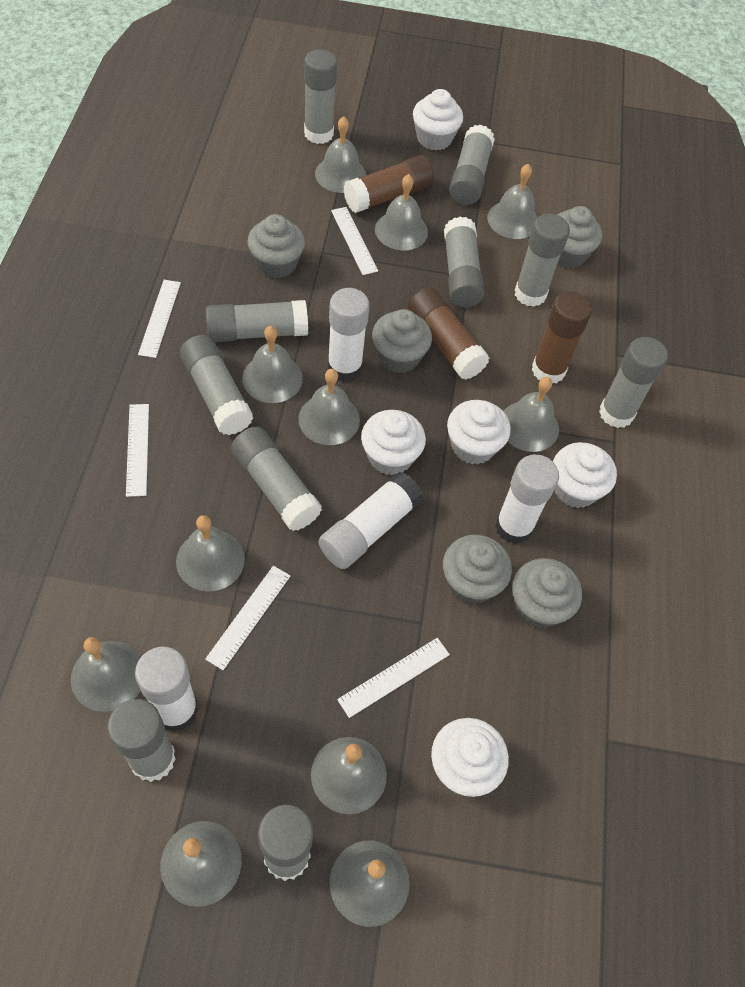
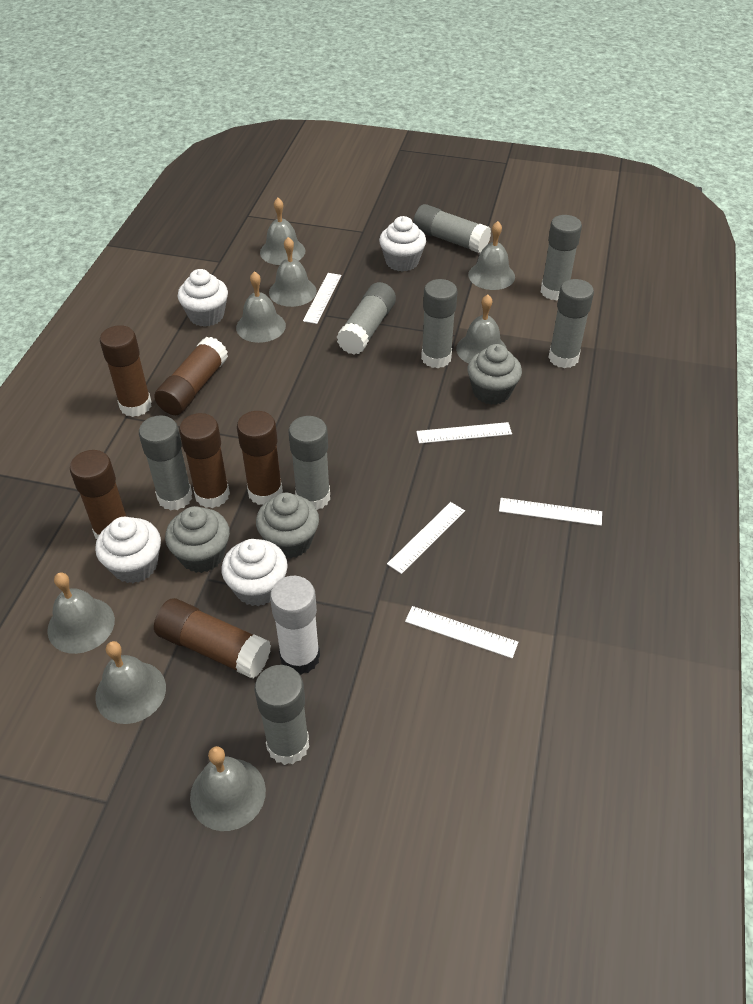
brown glue stick: [344,155,434,213] [408,288,489,380] [532,292,592,383] = 3 -> [70,450,127,539] [100,325,152,417] [154,598,271,678] [155,337,228,415] [179,413,230,508] [237,411,283,505] = 6
grey bell: [71,637,141,712] [160,821,242,907] [176,515,245,592] [242,326,303,403] [298,369,360,445] [311,737,387,814] [315,116,366,193] [330,840,410,927] [375,174,428,250] [487,164,538,239] [503,377,559,452] = 11 -> [47,573,115,654] [95,641,166,724] [190,746,266,831] [236,271,286,343] [260,198,306,265] [269,237,317,307] [456,295,506,364] [468,221,515,290] = 8
grey cupcake: [247,214,305,278] [372,309,432,373] [443,535,512,604] [512,558,582,628] [557,206,602,268] = 5 -> [165,506,230,573] [256,493,319,559] [467,344,522,405] = 3
grey glue stick: [107,699,176,782] [180,335,253,435] [205,300,308,342] [231,427,322,531] [258,804,313,881] [304,50,337,144] [444,216,485,308] [449,124,495,205] [515,214,570,307] [599,337,668,428] = 10 -> [139,415,192,510] [254,665,309,765] [288,416,330,510] [337,282,396,355] [413,204,491,253] [421,279,458,368] [541,215,582,301] [548,279,594,368] = 8
white cupcake: [361,410,426,475] [413,89,463,150] [431,718,509,797] [447,400,511,464] [553,442,617,508] = 5 -> [95,517,161,583] [178,269,228,327] [222,539,288,606] [379,216,426,272] = 4
white glue stick: [135,647,198,732] [318,472,423,569] [327,288,369,382] [495,454,559,544] = 4 -> [270,576,320,675] = 1

